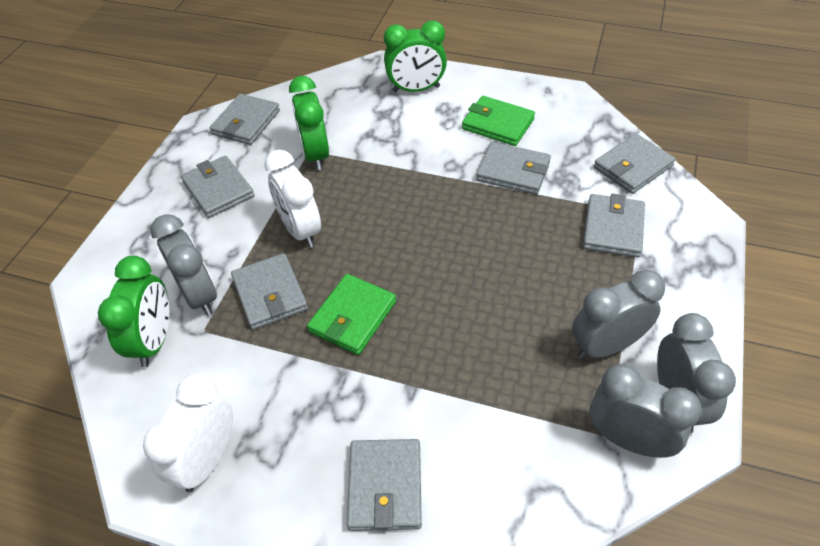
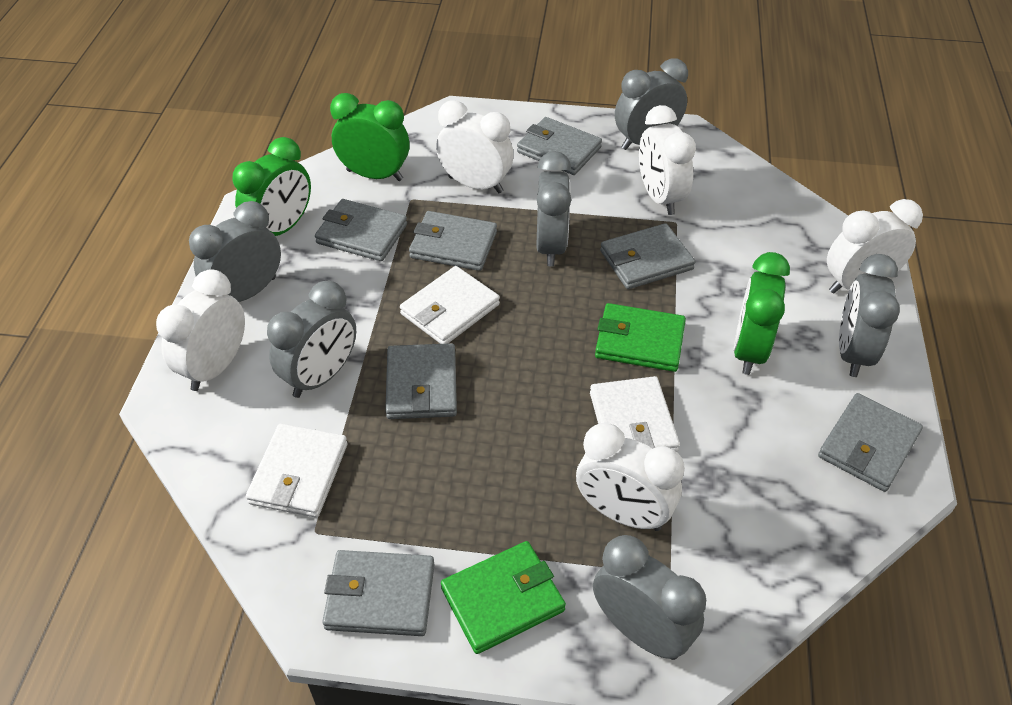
grey clock: [150,214,217,316] [572,270,665,359] [589,364,702,458] [657,313,736,433] = 4 -> [189,201,281,302] [267,281,356,398] [536,151,571,266] [593,535,706,660] [615,58,688,150] [839,254,900,377] = 6
white clock: [143,374,233,492] [265,150,321,248] = 2 -> [156,269,245,391] [436,100,514,193] [576,423,685,531] [639,105,696,215] [827,199,923,294] = 5
white wallet: none = 0 -> [246,424,348,518] [400,266,500,344] [590,376,680,452] = 3

